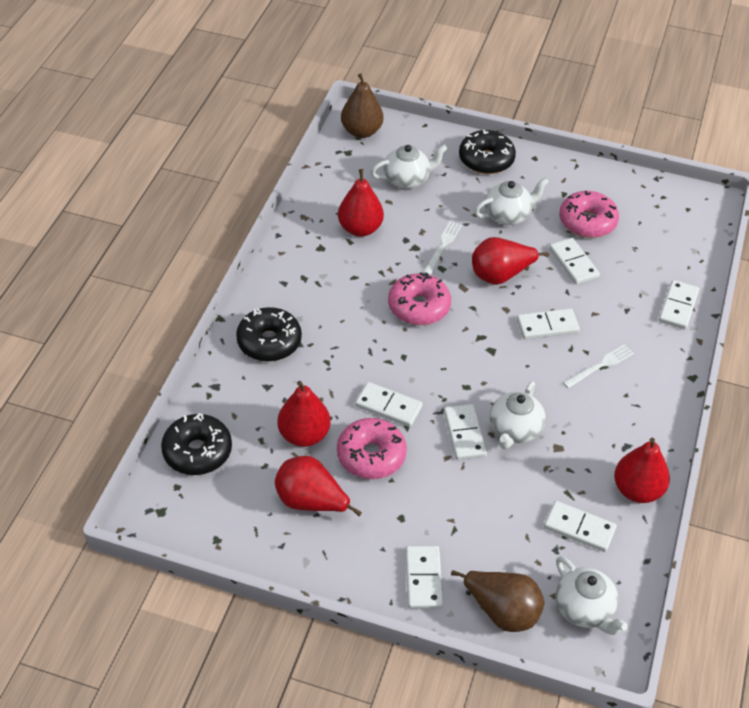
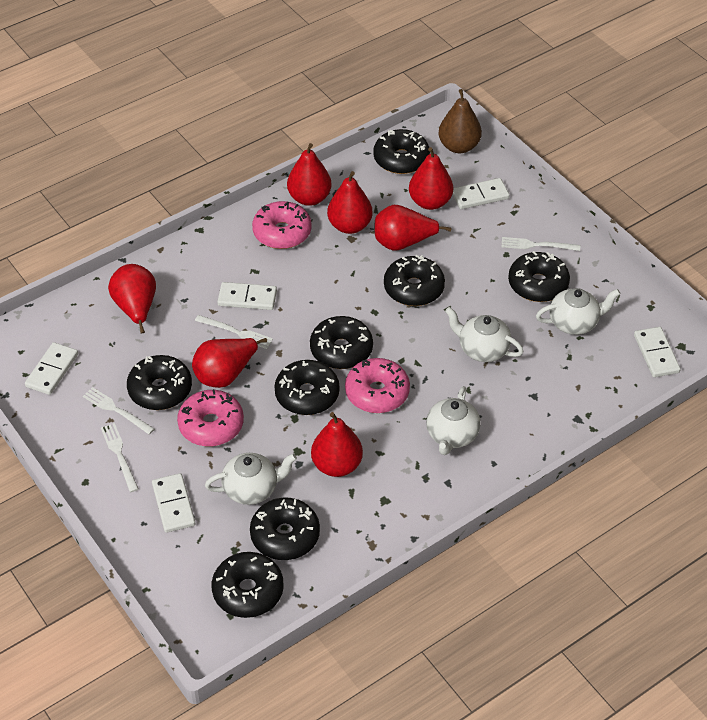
black donut: [161,413,232,475] [236,307,302,362] [459,130,516,174] = 3 -> [127,355,192,410] [212,552,284,618] [250,497,320,560] [274,360,340,415] [310,316,373,369] [373,129,430,174] [384,255,445,306] [508,251,570,302] = 8
brown pear: [341,73,383,138] [451,570,545,632] = 2 -> [438,89,482,153] = 1
red pear: [275,456,362,516] [277,381,331,447] [338,169,384,237] [472,237,549,285] [614,438,670,503] = 5 -> [108,264,156,334] [192,338,267,388] [287,143,332,206] [311,412,363,477] [327,171,373,234] [375,205,452,251] [409,147,453,210] = 7
white domino: [355,382,423,427] [406,546,443,609] [444,404,487,460] [517,308,580,339] [544,501,617,552] [549,238,600,285] [659,280,699,329] = 7 -> [25,342,78,395] [152,473,195,533] [217,282,277,310] [452,178,510,209] [634,327,681,377] = 5
white fork: [423,221,462,275] [563,344,634,388] = 2 -> [83,387,154,434] [101,423,138,492] [195,315,273,349] [501,237,580,251] = 4

